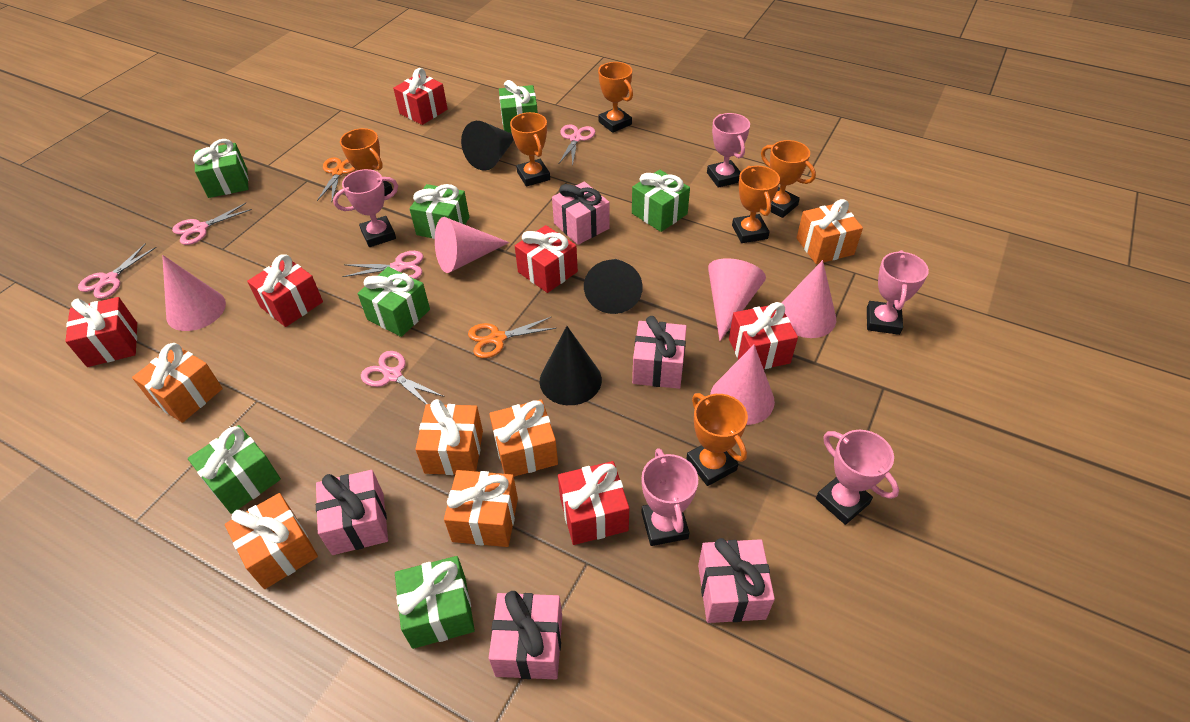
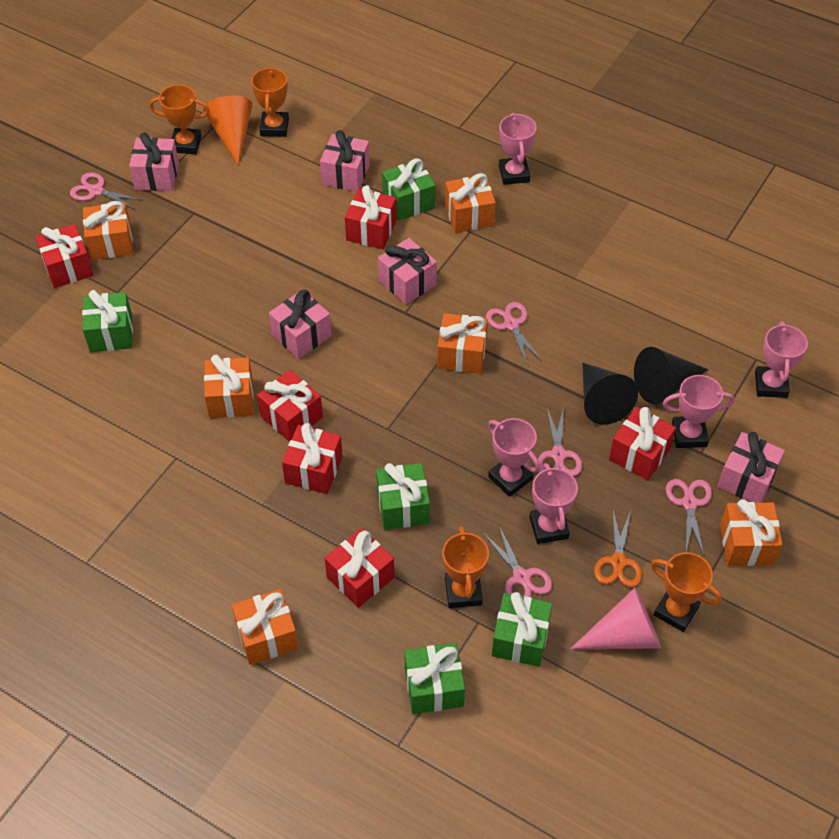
black cone: [461,121,514,171] [540,326,602,405] [584,259,643,314] = 3 -> [582,363,638,425] [634,347,708,404] = 2
green gift: [188,425,281,514] [193,139,248,198] [358,267,430,337] [395,556,475,649] [410,184,469,239] [499,80,538,134] [632,170,690,232] = 7 -> [82,290,133,352] [376,463,430,530] [382,158,436,221] [405,643,465,714] [492,592,552,667] = 5
orange cone: none = 0 -> [203,95,253,165] = 1
orange scissors: [317,157,356,201] [468,317,557,358] = 2 -> [594,510,642,587] = 1
orange trophy: [340,128,393,196] [510,112,550,187] [598,62,633,133] [686,393,748,486] [732,166,780,243] [761,140,816,218] = 6 -> [149,85,209,154] [251,67,289,137] [442,527,489,608] [651,552,722,632] = 4
pink cone: [162,255,226,331] [435,217,510,273] [708,258,766,341] [710,345,775,425] [782,260,836,338] = 5 -> [570,588,661,649] = 1

